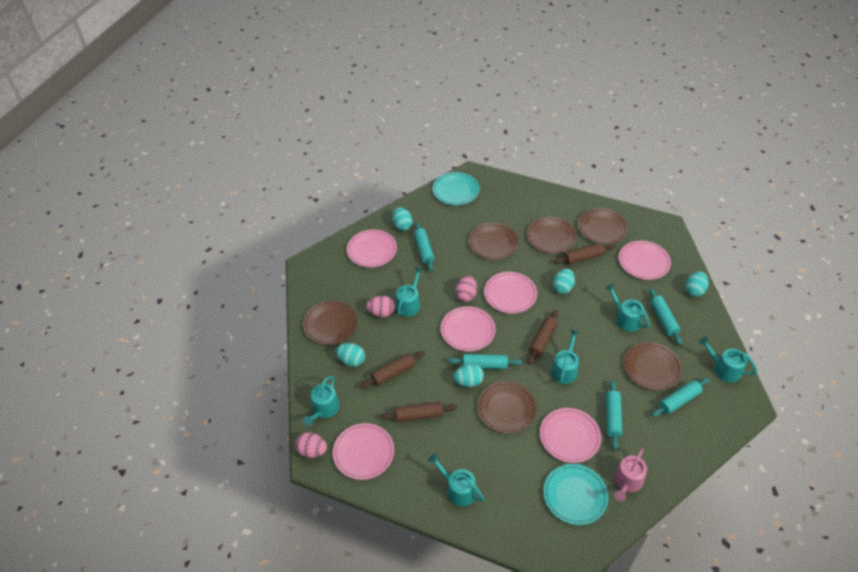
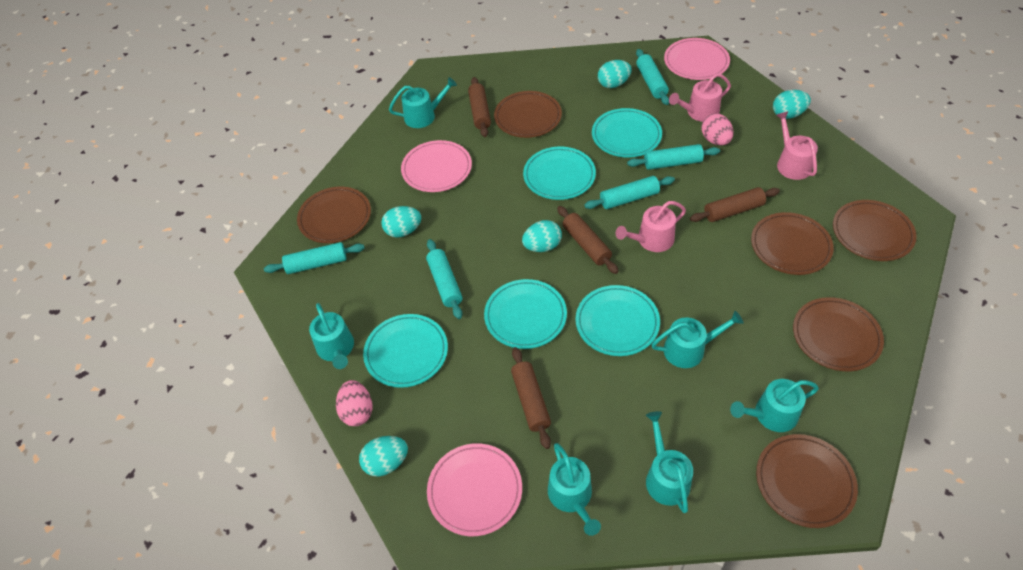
pink egg: [295,432,327,458] [366,296,395,317] [456,276,477,302] = 3 -> [336,380,373,426] [702,113,733,145] = 2
pink plate: [333,423,394,480] [347,230,397,267] [441,306,496,351] [484,272,537,313] [540,408,601,463] [619,241,671,280] = 6 -> [401,140,472,192] [427,443,522,536] [664,38,730,80] = 3
pink watering can: [614,449,647,501] = 1 -> [616,201,686,252] [669,73,731,122] [776,111,818,180] = 3
turquoise plate: [433,172,480,205] [543,464,608,525] = 2 -> [363,314,448,388] [484,279,567,349] [523,147,596,200] [575,285,660,356] [592,108,662,158] = 5

